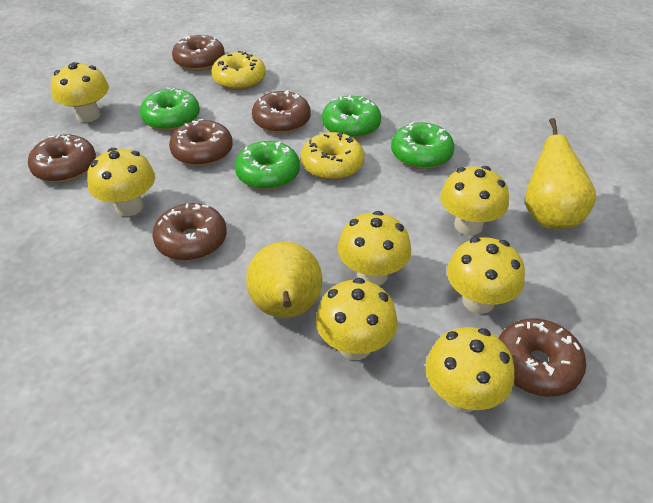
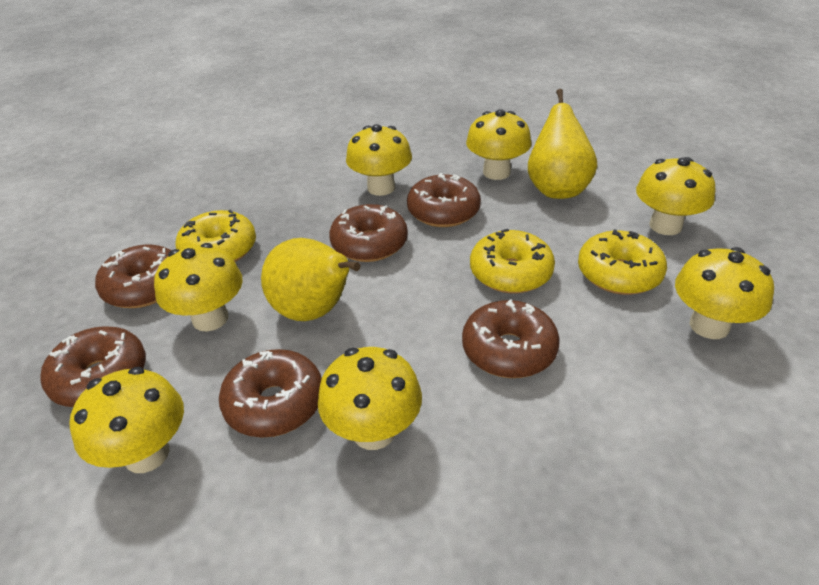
green donut: [140,87,200,131] [235,141,300,190] [322,96,381,139] [391,122,454,169] = 4 -> none = 0
yellow donut: [211,51,266,90] [301,132,364,180] = 2 -> [175,210,256,262] [470,229,555,293] [578,229,667,295] = 3

